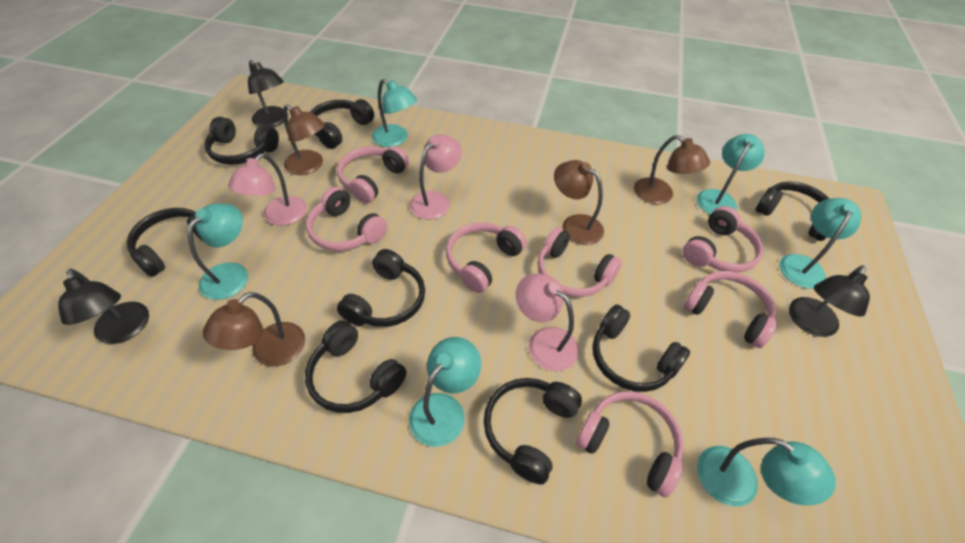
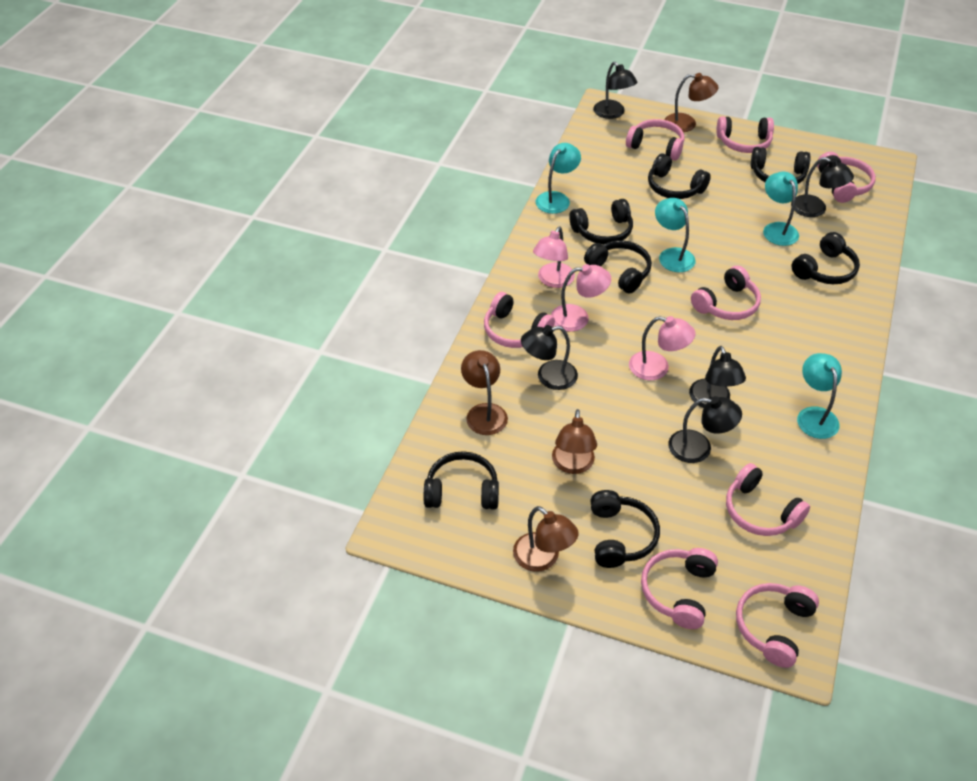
black headphones: [127,208,204,277] [204,117,279,165] [305,320,407,413] [310,99,374,149] [337,249,425,327] [484,378,582,484] [593,304,690,392] [755,181,829,241] = 8 -> [424,451,499,509] [569,199,633,244] [584,240,652,294] [590,490,660,568] [648,154,711,199] [751,147,811,184] [791,232,860,284] = 7
black lamp: [58,269,149,344] [248,60,288,127] [789,265,870,337] = 3 -> [521,325,578,390] [593,62,637,119] [668,396,742,463] [689,346,746,408] [791,157,854,217] = 5
pink headphones: [306,187,387,251] [337,146,409,204] [446,222,527,293] [537,227,622,297] [576,391,684,498] [683,206,763,273] [684,271,778,348] = 7 -> [484,292,555,348] [626,119,685,161] [641,548,718,629] [691,266,761,320] [716,116,774,153] [726,463,810,536] [736,583,819,668] [817,152,876,203] = 8
turquoise lamp: [188,203,248,300] [372,79,417,147] [409,337,481,447] [697,134,764,215] [697,438,836,506] [780,198,861,289] = 6 -> [536,143,581,214] [655,198,696,272] [763,172,799,246] [797,353,842,439] = 4

